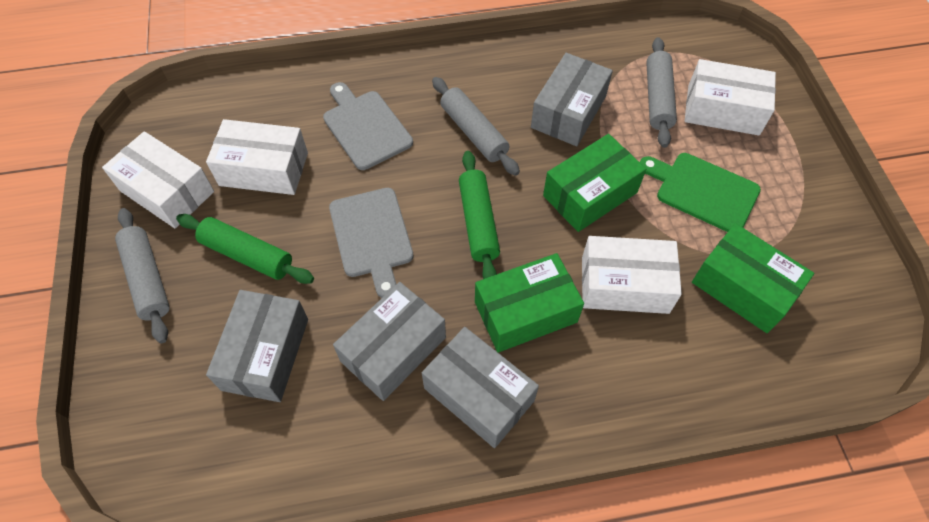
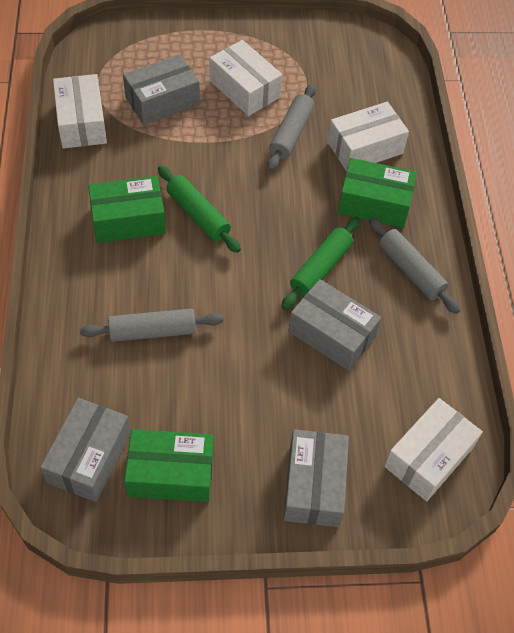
green cutting board: [640,153,761,232] = 1 -> none = 0
grey cutting board: [323,82,413,170] [329,188,414,298] = 2 -> none = 0

